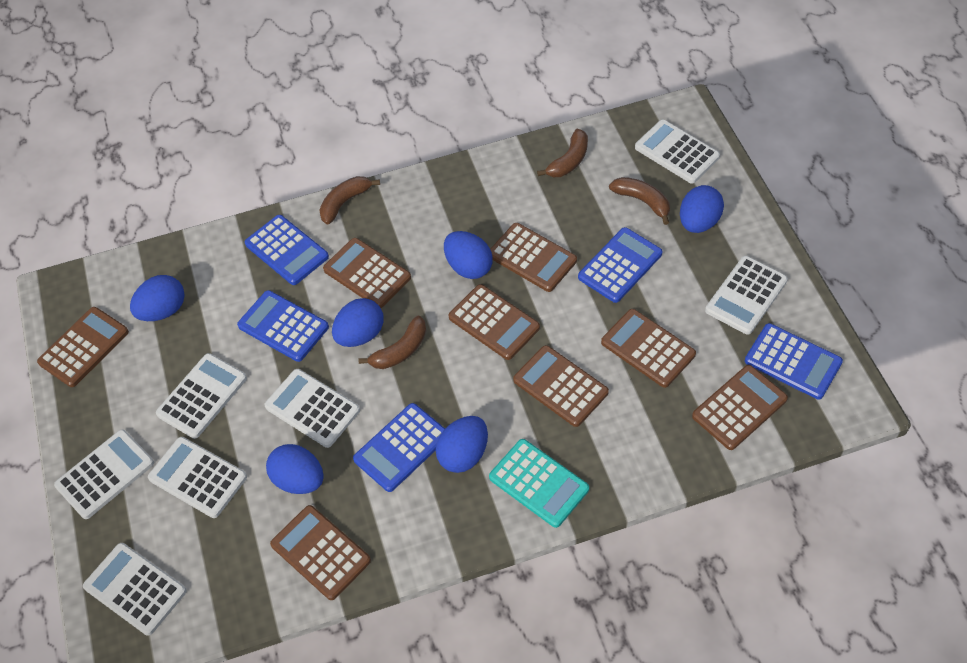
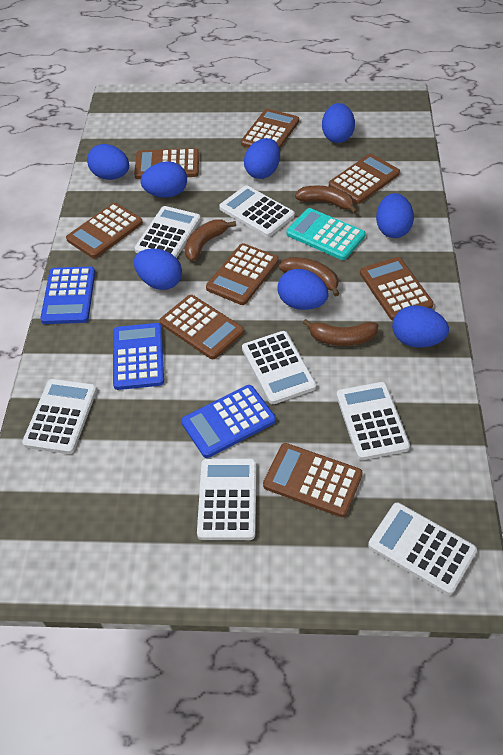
blue calculator: [237,290,329,362] [245,215,329,285] [353,403,445,492] [578,227,662,303] [745,323,843,399] = 5 -> [40,266,95,324] [113,323,164,390] [181,385,276,458] = 3
blue egg: [130,275,185,321] [266,444,324,494] [332,298,384,347] [436,416,488,473] [444,231,493,279] [680,185,724,233] = 6 -> [87,144,129,180] [134,249,182,290] [141,161,187,198] [244,138,280,179] [277,269,329,310] [322,103,355,143] [376,193,414,238] [392,305,449,348] = 8

